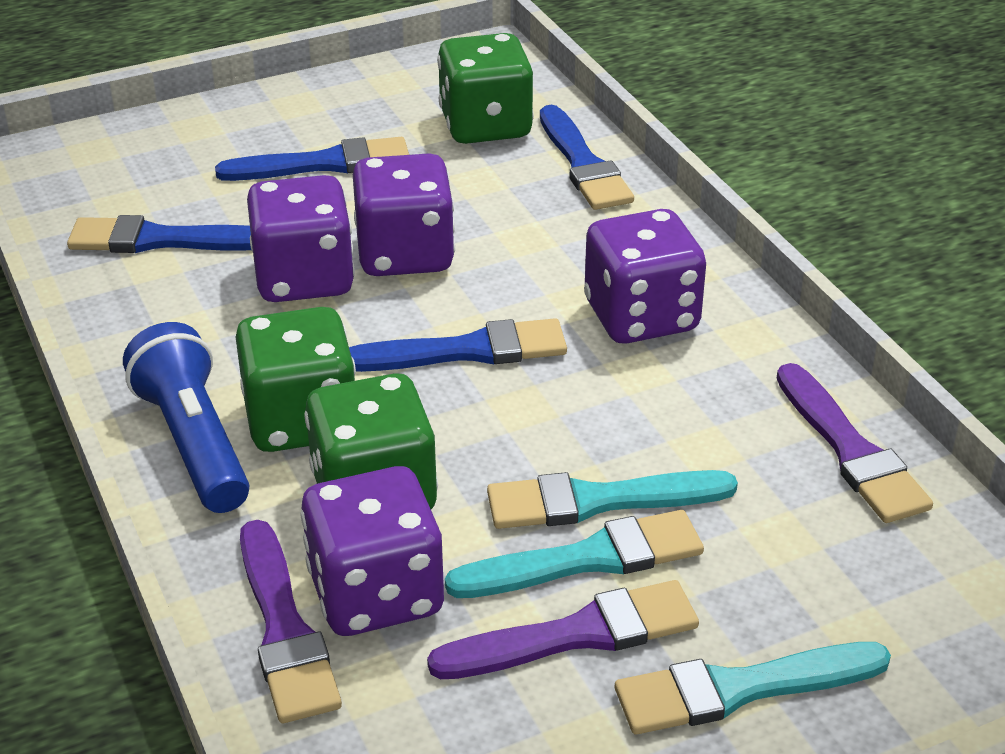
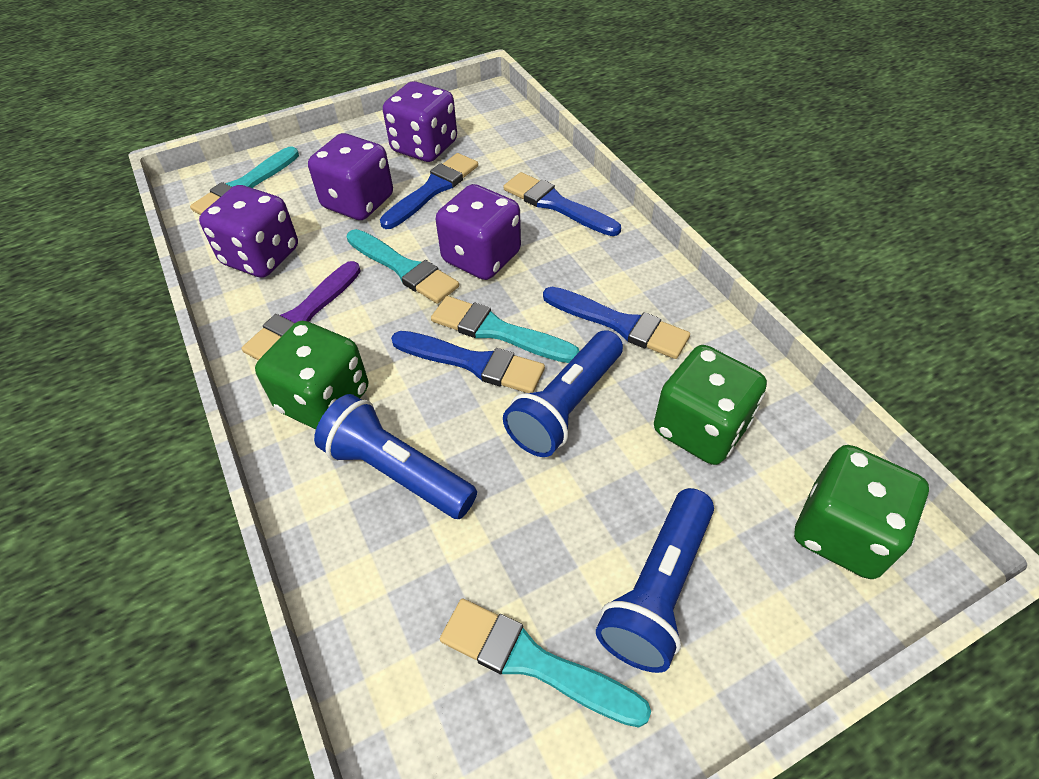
blue flashlight: [123,322,249,513] = 1 -> [314,394,477,519] [503,330,623,457] [596,488,714,673] = 3
purple brush: [240,520,342,723] [427,580,699,679] [777,363,933,523] = 3 -> [241,261,361,360] = 1
turquoise brush: [445,510,704,598] [487,470,738,529] [615,642,891,734] = 3 -> [190,146,299,215] [347,229,459,304] [431,296,580,363] [440,598,651,728] = 4

